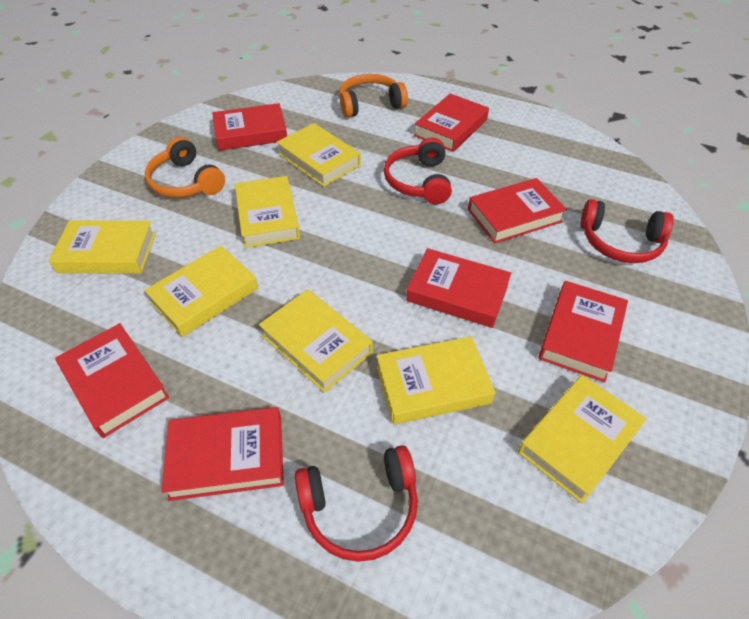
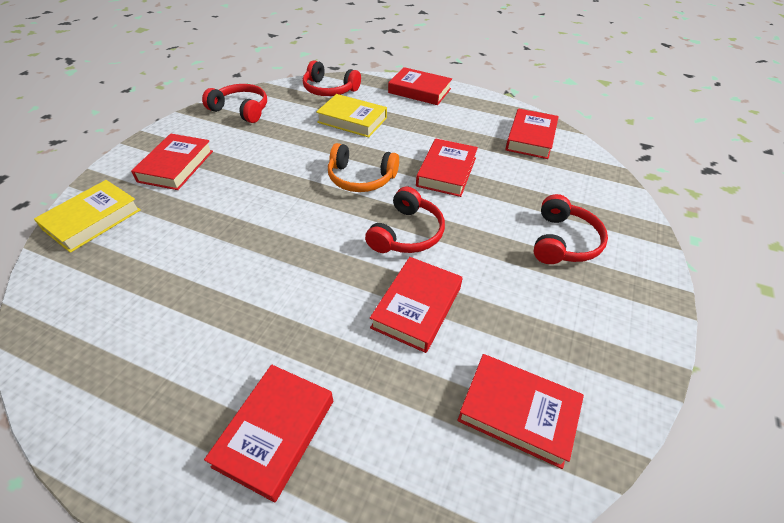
orange headphones: [145,137,225,198] [339,74,408,118] = 2 -> [328,143,399,192] = 1
red headphones: [295,445,418,562] [384,137,452,204] [580,199,674,263] = 3 -> [202,84,267,123] [303,60,361,96] [365,187,445,253] [533,194,608,264] = 4
yellow book: [49,220,156,274] [144,246,258,337] [235,176,300,248] [259,289,373,393] [277,123,361,187] [377,336,495,425] [518,375,647,504] = 7 -> [34,180,141,253] [316,94,387,138] = 2

